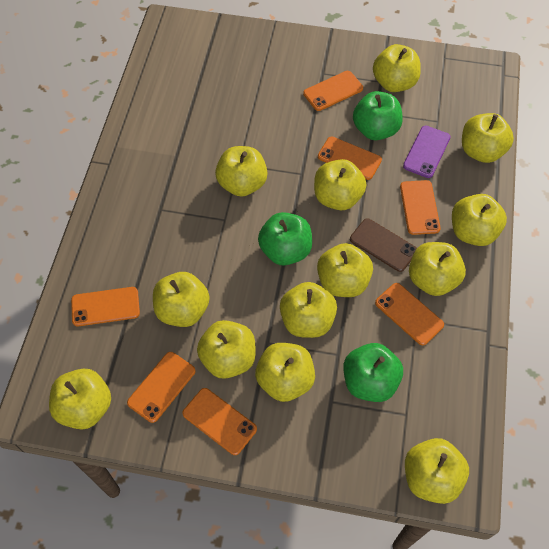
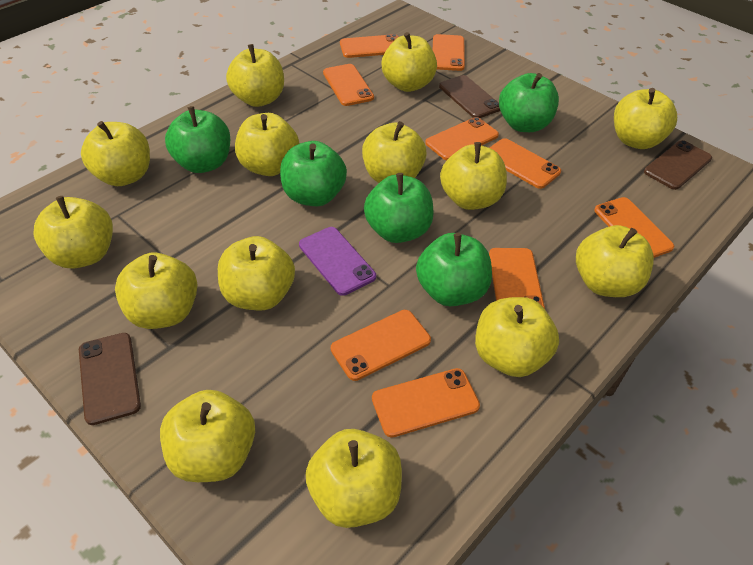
brown phone: [350,218,417,272] = 1 -> [79,333,141,425] [439,75,500,118] [644,140,712,190] = 3
green apple: [258,212,312,265] [344,343,403,402] [353,91,403,140] = 3 -> [165,106,230,173] [280,141,347,206] [364,173,434,243] [416,233,492,306] [499,73,559,132] = 5
orange phone: [71,287,140,327] [127,352,196,423] [182,388,257,455] [303,71,363,111] [318,137,382,180] [375,283,444,345] [400,180,441,235] = 7 -> [323,64,374,106] [331,310,431,381] [340,34,399,58] [372,368,480,438] [425,117,499,160] [433,34,465,71] [489,248,545,309] [490,138,561,189] [594,197,674,258] = 9
yellow apple: [49,369,111,430] [153,272,210,327] [197,320,256,379] [215,146,268,197] [255,343,315,402] [280,282,337,338] [314,159,366,210] [317,243,373,297] [373,44,421,92] [405,438,469,504] [409,242,466,296] [452,194,507,246] [462,113,514,163] = 13 -> [33,196,113,269] [81,121,150,186] [115,253,198,329] [160,390,255,482] [218,236,295,310] [226,44,284,107] [235,113,300,176] [306,429,402,528] [362,121,427,183] [382,32,437,92] [440,142,507,210] [475,297,559,377] [576,225,654,297] [614,88,677,149] = 14

